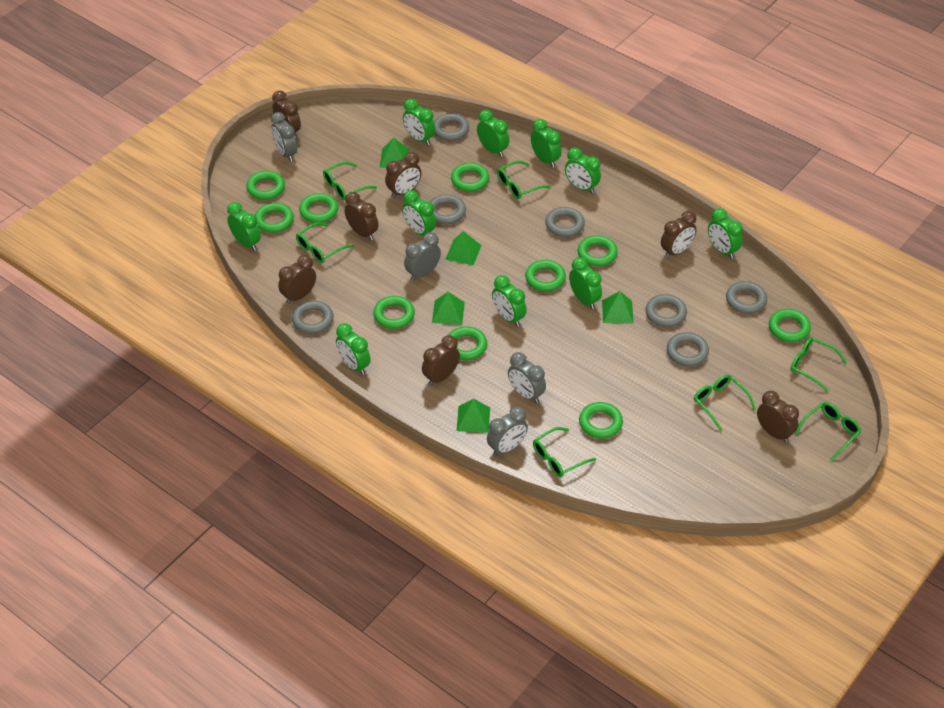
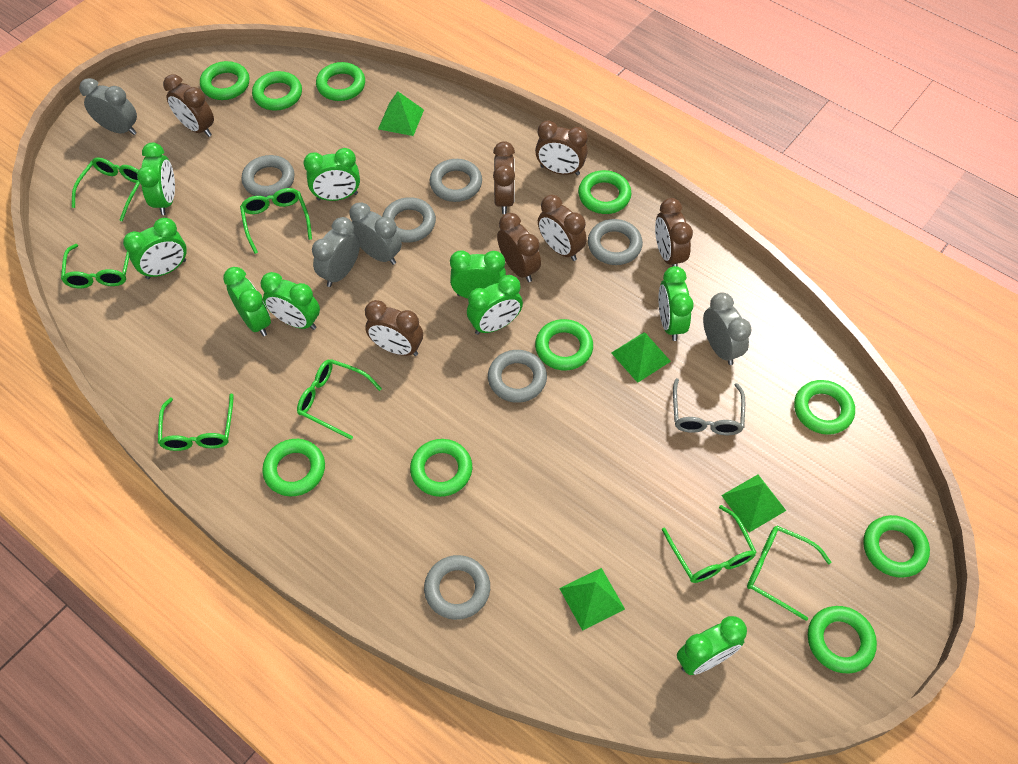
green clock: [227,202,261,251] [336,323,371,375] [402,190,436,235] [403,99,435,145] [477,110,509,157] [492,275,527,327] [531,119,562,168] [565,148,601,194] [569,257,602,309] [708,208,743,259] = 10 -> [123,218,186,279] [137,143,175,215] [223,267,271,336] [261,272,320,330] [304,148,360,201] [450,250,506,299] [467,275,523,335] [658,266,694,341] [677,616,747,675] = 9
green pyramid: [380,137,410,168] [432,292,465,325] [445,231,481,265] [457,399,490,433] [602,291,634,324] = 5 -> [378,91,424,136] [559,568,625,631] [611,332,671,383] [721,475,786,532] = 4
grey glasses: none = 0 -> [673,378,745,435] = 1
grey ring: [292,301,334,334] [430,195,466,224] [434,113,469,141] [545,207,585,237] [645,294,687,327] [667,332,709,367] [726,281,767,314] = 7 -> [242,155,295,197] [382,197,436,243] [424,555,490,620] [430,159,482,202] [488,350,547,403] [588,219,643,265] = 6

